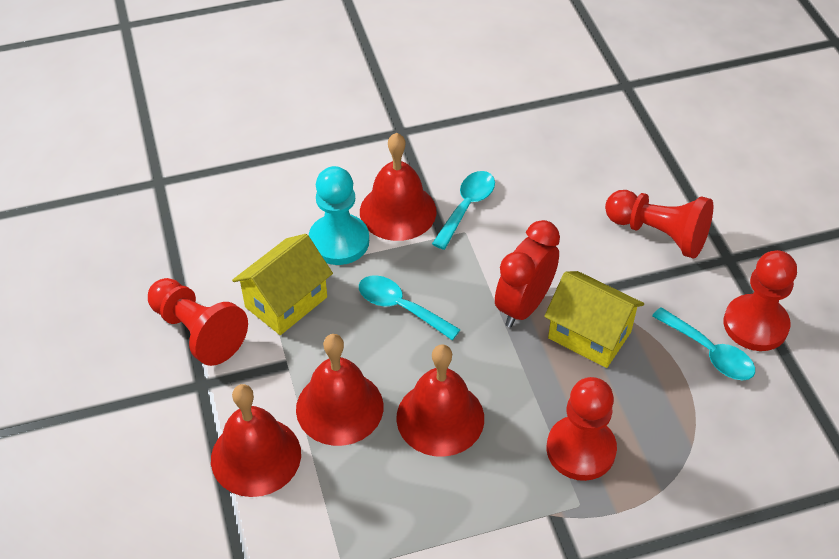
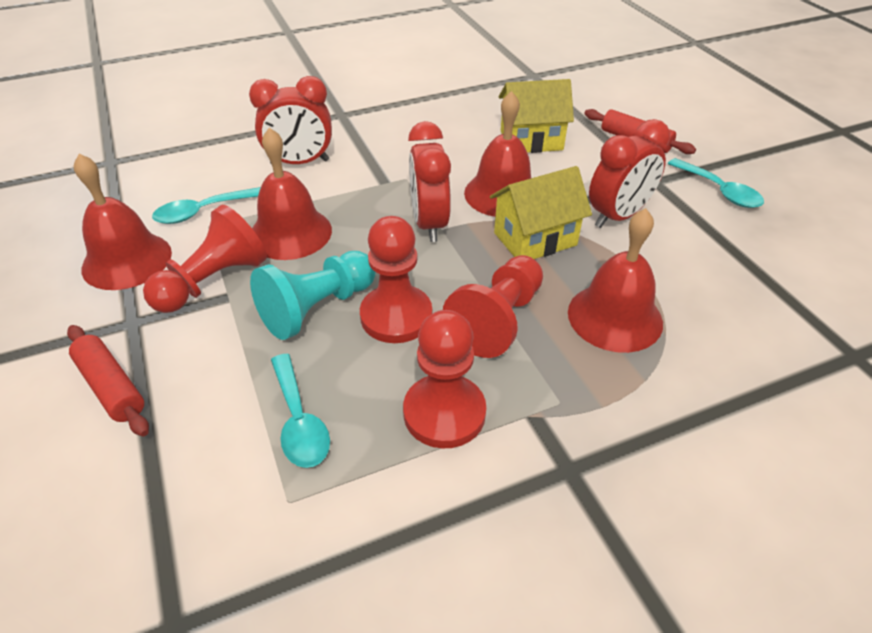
red clock: [495,220,560,327] = 1 -> [249,76,332,164] [408,121,451,242] [589,119,670,228] = 3
red rolling pin: none = 0 -> [67,325,149,437] [584,109,696,154] = 2

